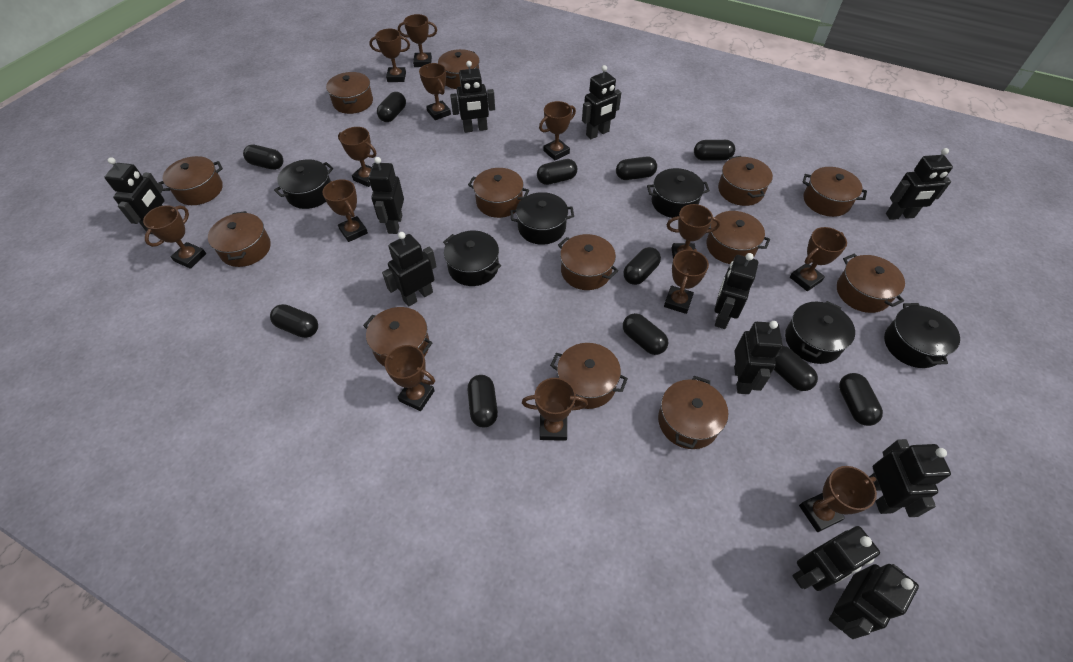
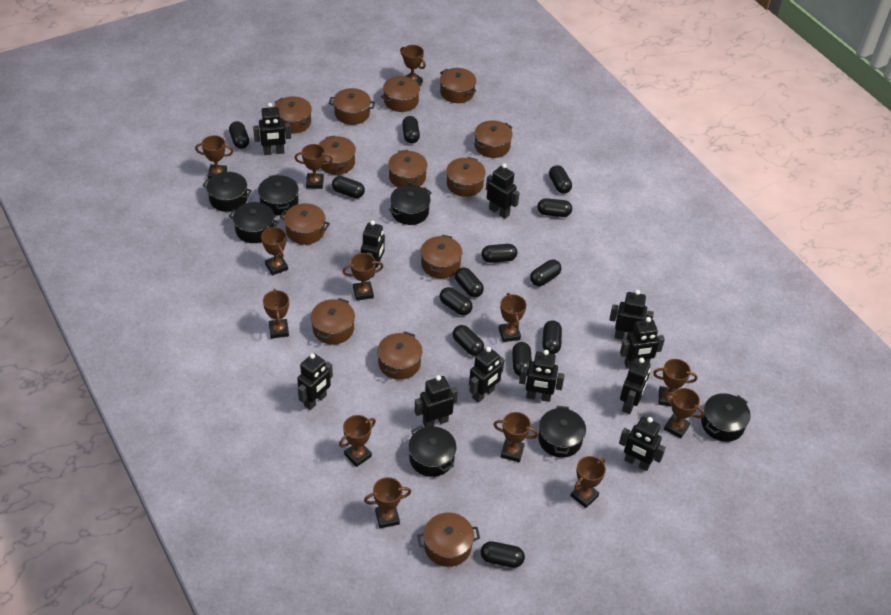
black capsule: [243,145,283,170] [270,304,318,338] [377,92,406,122] [468,375,498,427] [537,159,577,185] [616,156,657,180] [623,247,661,285] [623,313,668,355] [694,140,735,161] [774,346,818,391] [839,373,883,426] = 11 -> [229,121,249,149] [332,176,365,198] [402,116,420,143] [439,287,472,315] [453,325,484,356] [455,267,484,297] [481,244,517,263] [481,541,525,568] [512,342,532,376] [530,260,561,286] [537,198,572,217] [543,320,562,354] [549,165,572,194] = 13
black pot: [274,159,333,209] [443,231,501,286] [510,192,574,245] [647,168,710,218] [785,301,855,364] [884,303,960,368] = 6 -> [202,172,252,212] [229,202,279,243] [258,174,299,216] [389,185,432,225] [408,426,457,477] [538,406,586,458] [701,393,751,442] = 7

